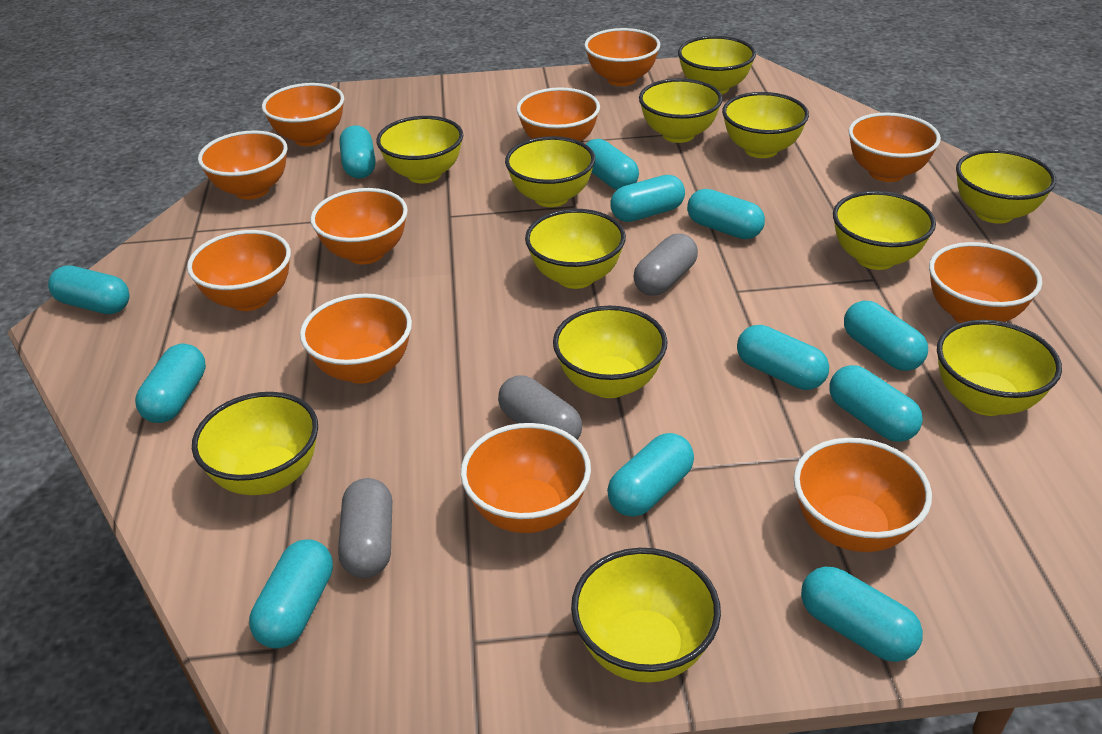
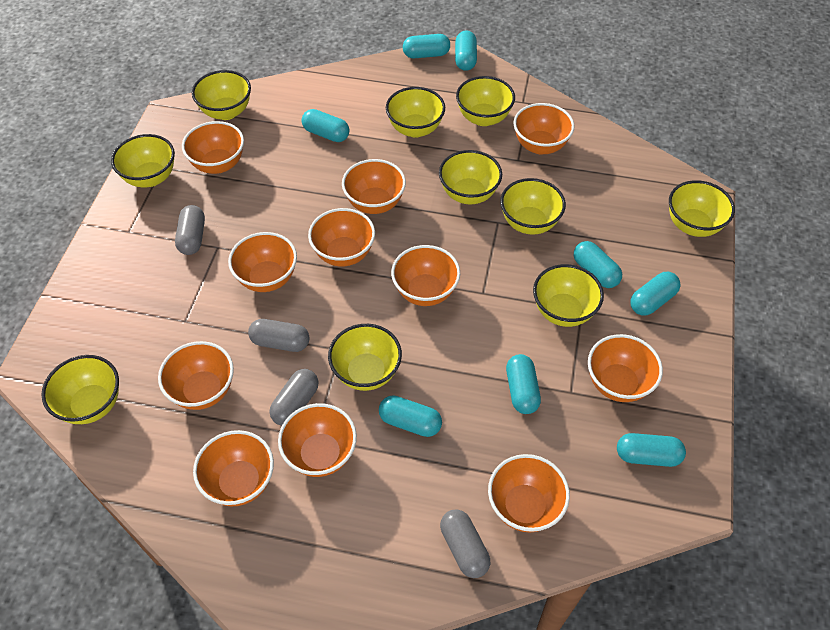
grey capsule: [338,478,392,578] [498,375,582,440] [633,233,698,296] = 3 -> [175,205,205,255] [248,319,310,352] [270,369,319,426] [440,509,490,578] = 4
turquoise capsule: [48,265,129,314] [135,343,206,423] [249,539,333,649] [339,126,375,179] [586,139,639,190] [607,433,694,517] [610,175,685,222] [687,189,765,239] [737,325,829,390] [801,567,923,662] [829,365,923,442] [844,301,928,371] = 12 -> [302,109,349,142] [379,395,442,437] [403,34,450,58] [455,30,477,71] [506,354,541,414] [574,241,622,288] [617,433,686,467] [630,272,681,316] = 8
yellow bowl: [192,392,318,495] [376,116,463,184] [505,136,595,207] [525,209,626,289] [553,306,667,398] [571,548,721,683] [639,78,723,143] [678,36,756,94] [722,92,809,158] [833,191,936,270] [937,320,1062,416] [956,149,1056,224] = 12 -> [42,355,119,424] [111,134,175,188] [192,70,251,120] [328,324,402,391] [386,87,445,138] [439,150,502,205] [456,76,515,126] [500,178,566,235] [533,264,604,327] [669,180,735,237] = 10

